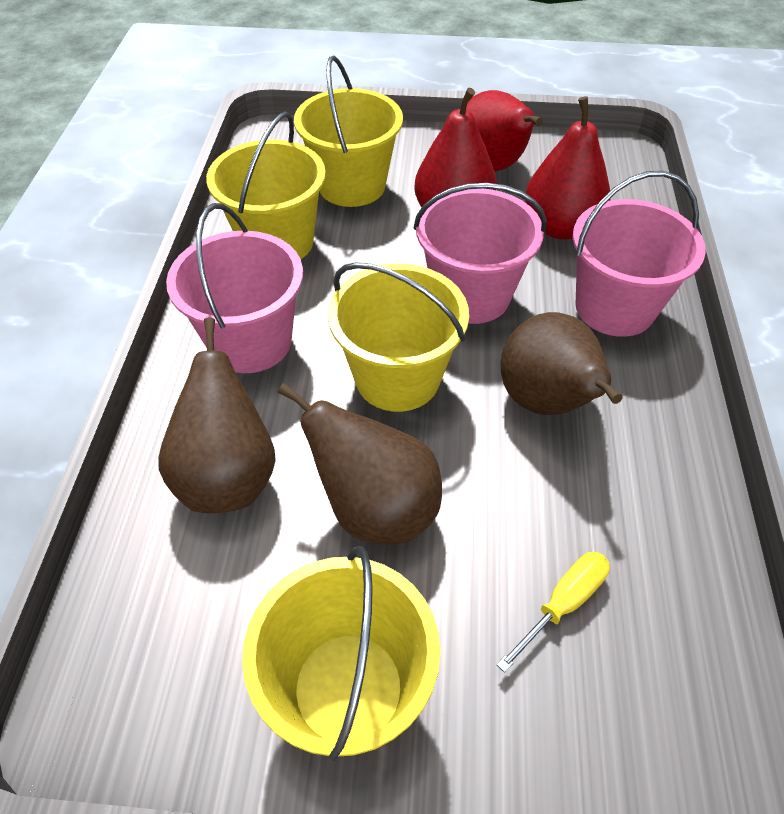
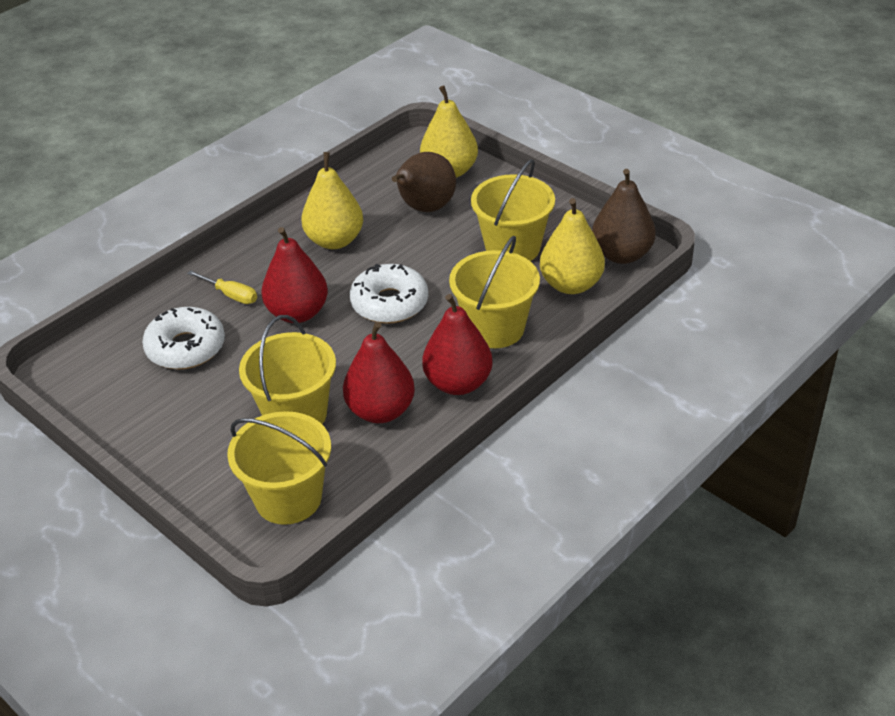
brown pear: [158,317,276,513] [277,383,442,544] [500,312,623,415] = 3 -> [392,152,456,212] [592,169,656,264] = 2
pink bucket: [166,203,303,373] [414,183,547,324] [573,171,706,337] = 3 -> none = 0
white donut: none = 0 -> [142,307,225,369] [350,264,428,324] = 2
yellow pear: none = 0 -> [301,152,363,249] [420,85,478,178] [540,198,605,294] = 3

